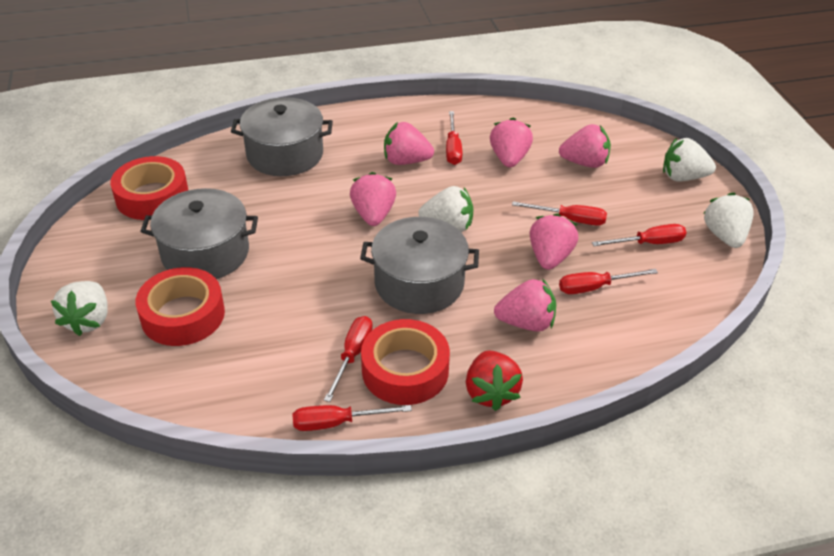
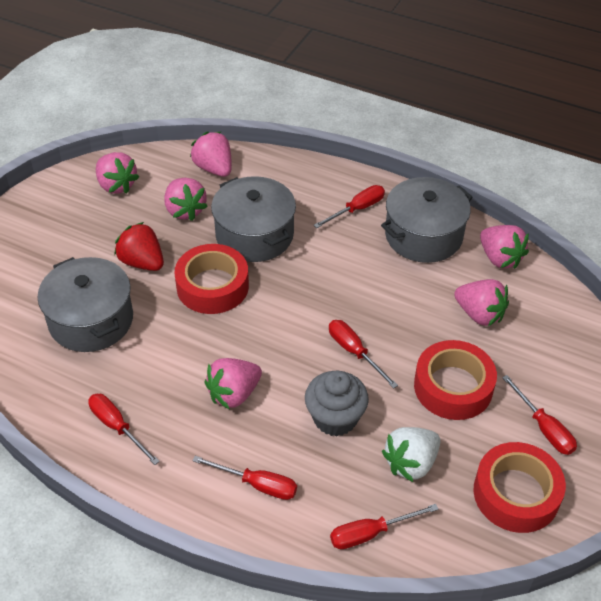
grey cupcake: none = 0 -> [305,371,369,436] = 1
white strawberry: [51,281,108,336] [418,186,473,232] [663,138,716,182] [703,193,754,248] = 4 -> [382,427,441,482] = 1

